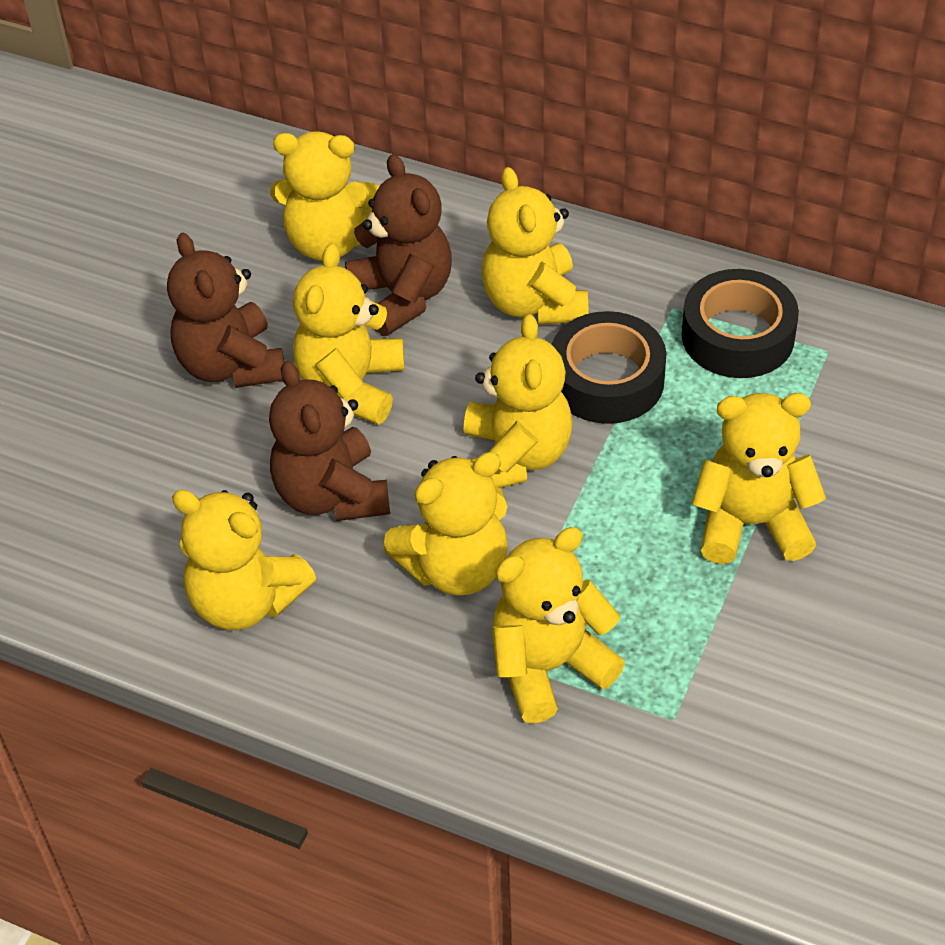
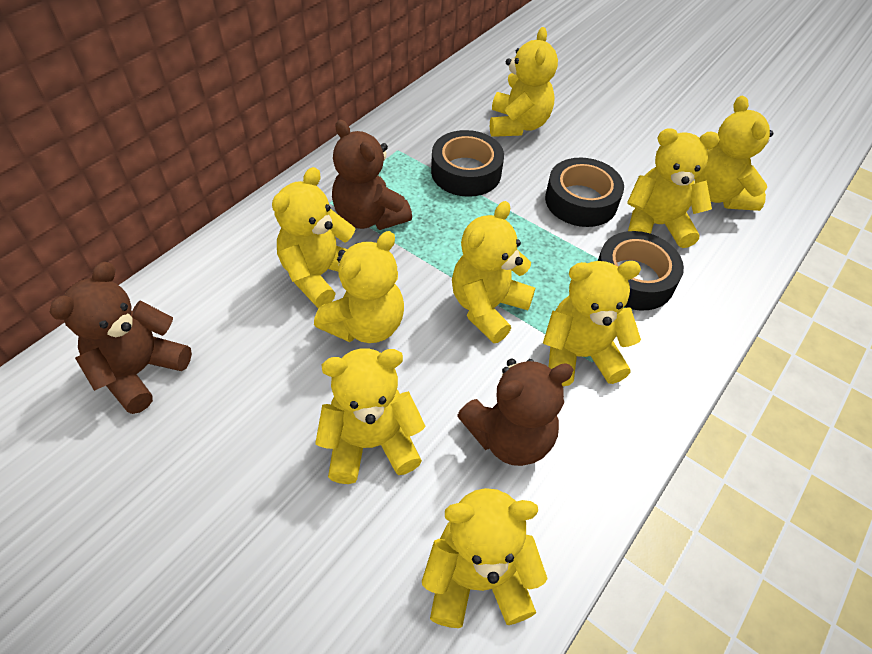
black tape: [552,311,666,424] [682,269,799,378] = 2 -> [431,130,504,197] [545,158,624,227] [598,231,684,311] = 3
yellow teddy bear: [172,490,316,630] [270,131,380,261] [293,243,404,425] [383,452,508,596] [463,314,572,488] [481,167,588,325] [492,527,625,724] [692,393,826,564] = 8 -> [272,167,355,308] [314,231,404,343] [315,348,426,484] [422,488,548,628] [452,201,535,343] [490,27,558,137] [543,261,641,386] [627,128,720,248] [695,96,773,211] = 9

